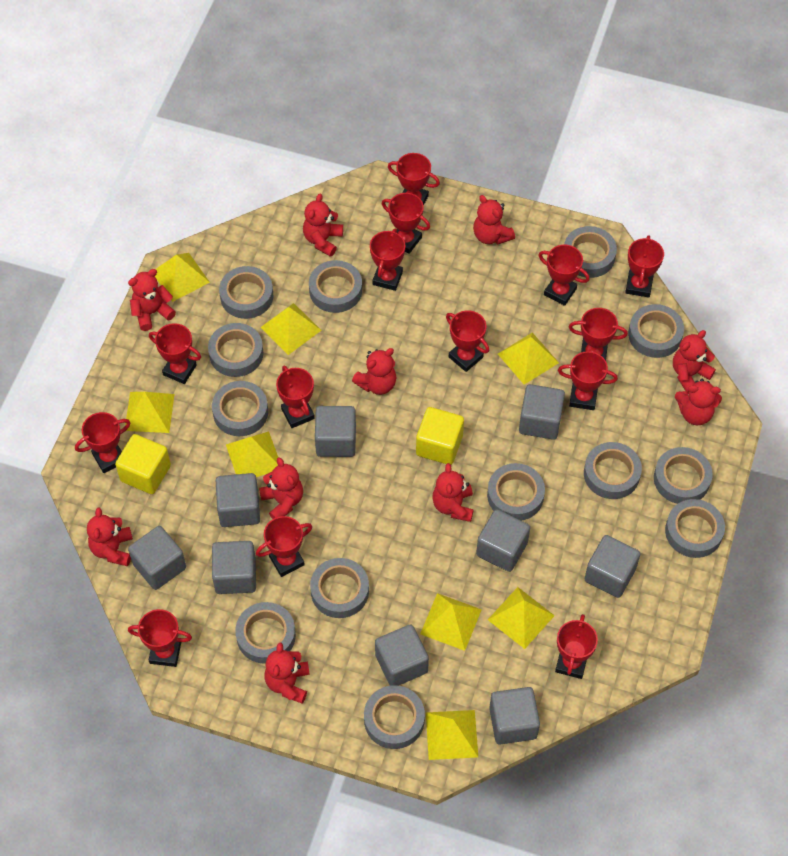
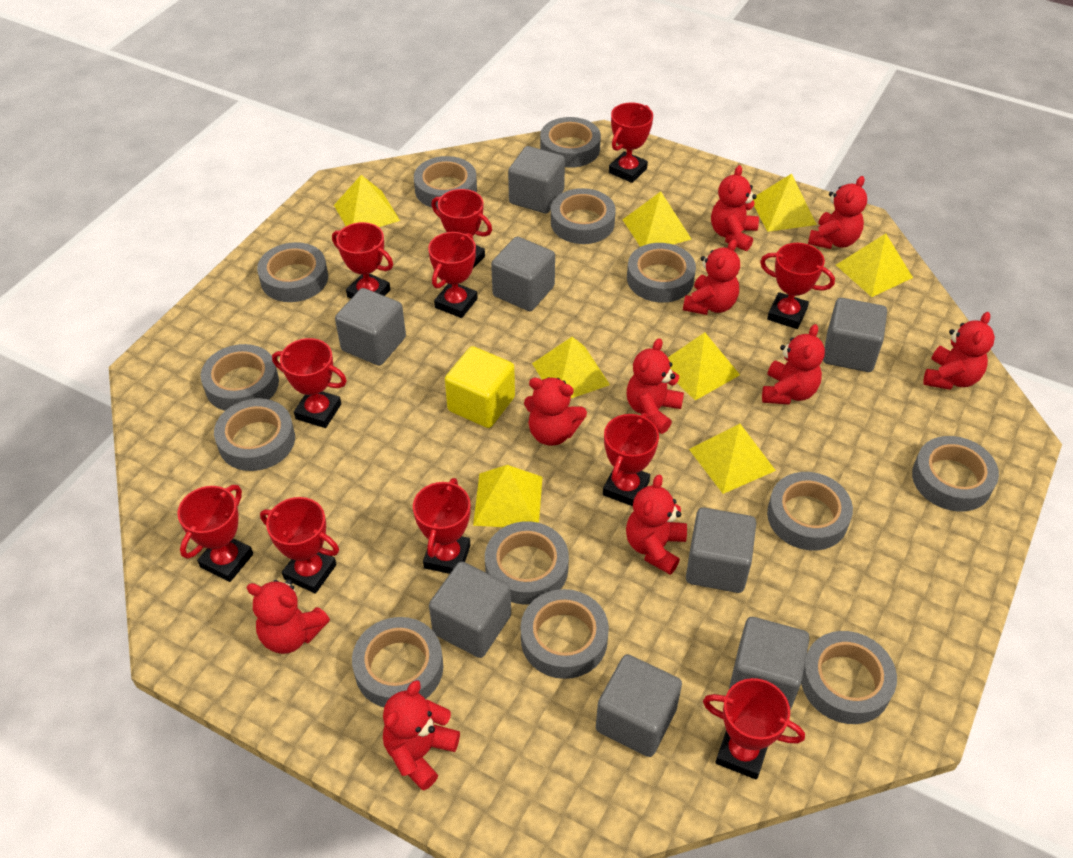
grey cube: [128,526,186,590] [212,541,256,594] [216,473,260,527] [315,406,356,457] [375,625,429,686] [476,509,530,572] [489,687,540,744] [519,384,565,440] [585,535,640,598] = 9 -> [335,288,406,366] [429,561,511,658] [491,237,555,311] [508,146,565,214] [596,654,682,757] [686,507,756,593] [729,617,810,710] [823,298,887,372] = 8
red trophy: [75,412,130,473] [128,609,192,667] [149,323,201,384] [256,516,312,577] [276,366,315,428] [370,229,405,291] [382,193,430,254] [388,153,440,205] [446,310,489,372] [539,245,590,306] [555,614,598,679] [558,351,618,410] [569,308,628,361] [625,235,664,298] = 14 -> [177,485,253,582] [260,497,339,594] [272,338,347,428] [332,222,393,299] [413,478,471,574] [428,232,478,318] [431,189,492,268] [603,413,659,506] [609,102,653,183] [703,678,805,780] [760,243,835,329] = 11
yellow cube: [115,434,171,494] [416,407,464,465] = 2 -> [445,346,515,428] = 1

